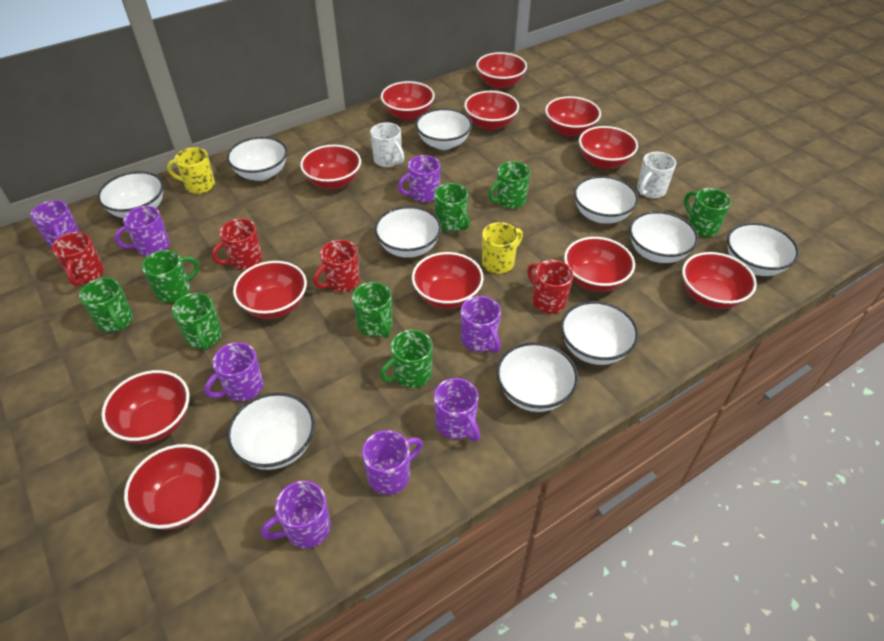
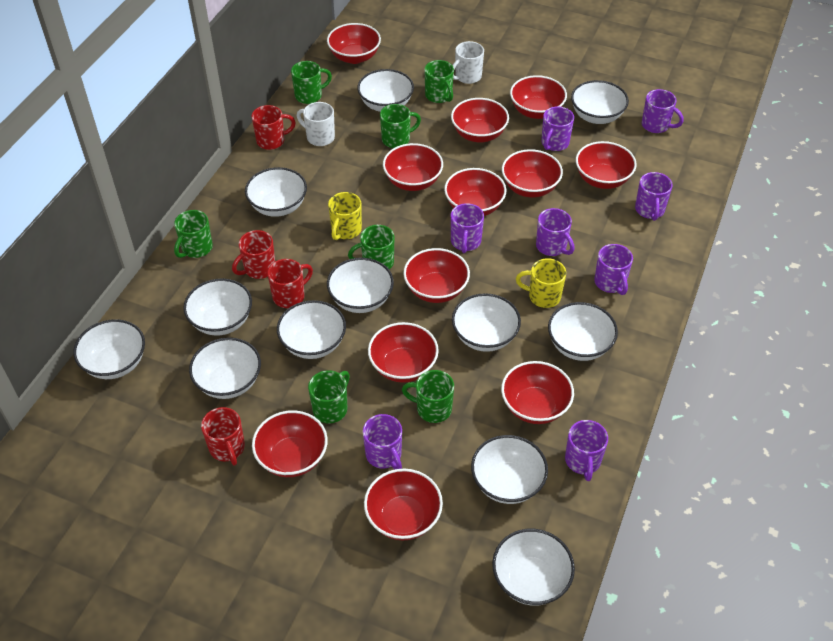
green mug: [79,277,133,332] [141,250,199,303] [172,293,222,351] [352,282,393,338] [380,330,433,388] [434,183,470,232] [488,161,531,209] [684,188,731,237] = 8 -> [174,210,213,258] [291,61,332,104] [308,370,350,423] [348,225,395,269] [380,104,421,148] [402,370,454,423] [424,60,454,103] = 7
white bowl: [97,171,164,218] [227,137,287,181] [227,392,315,470] [374,206,442,258] [416,108,472,150] [496,342,578,412] [561,301,639,365] [574,176,639,224] [629,211,698,263] [727,223,799,276] = 10 -> [73,319,145,379] [183,278,252,336] [189,338,261,399] [245,167,307,217] [277,300,346,359] [327,258,394,313] [357,69,414,112] [452,293,521,352] [471,435,548,504] [492,529,575,606] [548,302,618,361] [571,80,629,124] = 12

